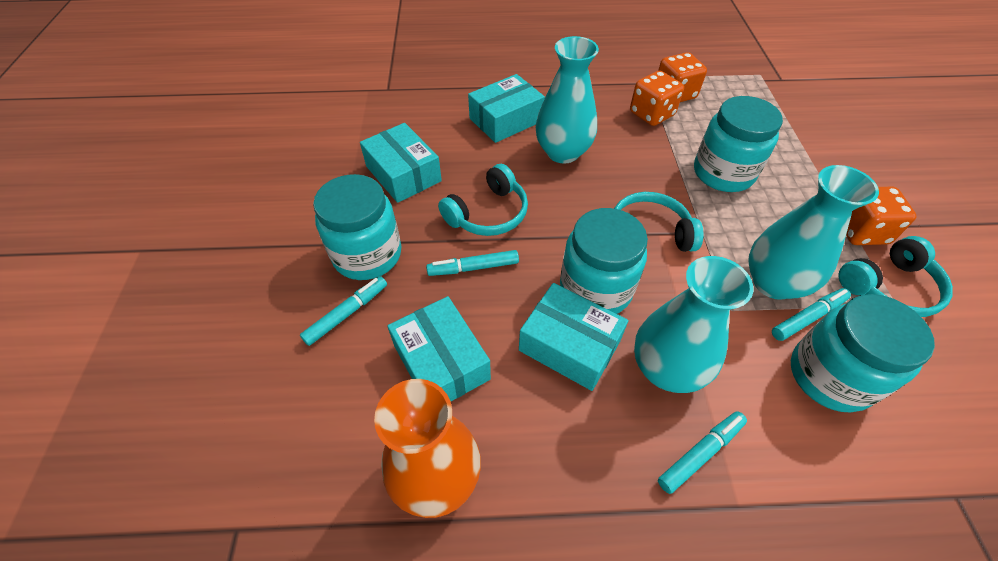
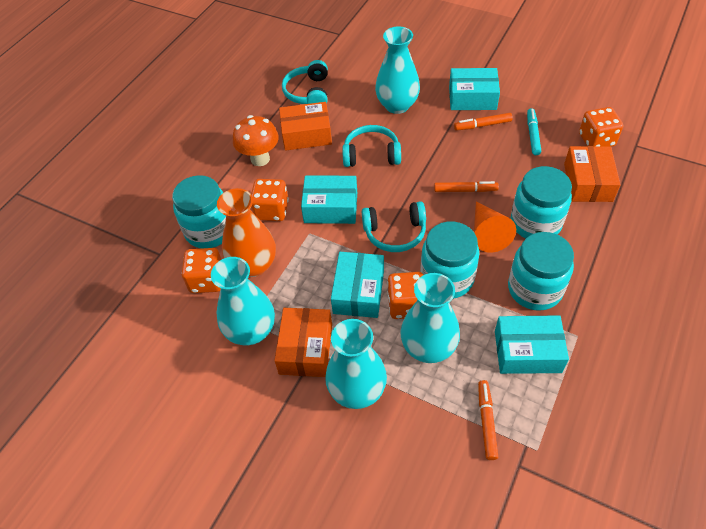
orange box: none = 0 -> [274,308,332,377] [279,102,332,151] [564,146,621,202] = 3
orange cone: none = 0 -> [474,201,516,253] = 1
orange dice: [630,71,684,126] [658,52,707,102] [846,187,917,245] = 3 -> [182,248,222,293] [251,179,289,221] [387,272,423,319] [579,107,623,147] = 4
orange marker: none = 0 -> [434,181,499,192] [454,113,513,131] [478,380,498,460] = 3
orange mushroom: none = 0 -> [233,115,279,166] = 1
turquoise marker: [300,276,387,346] [426,250,519,276] [658,411,747,494] [772,288,851,341] = 4 -> [527,108,541,155] = 1
turquoise vase: [536,36,599,164] [634,256,754,393] [748,165,879,300] = 3 -> [211,257,275,345] [325,319,387,409] [375,26,420,114] [400,273,460,363] = 4

